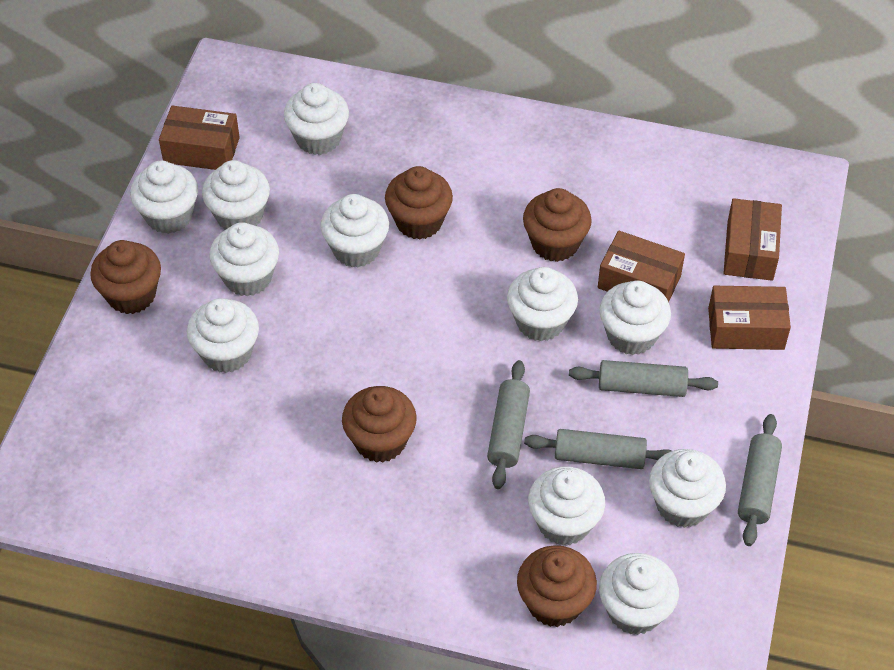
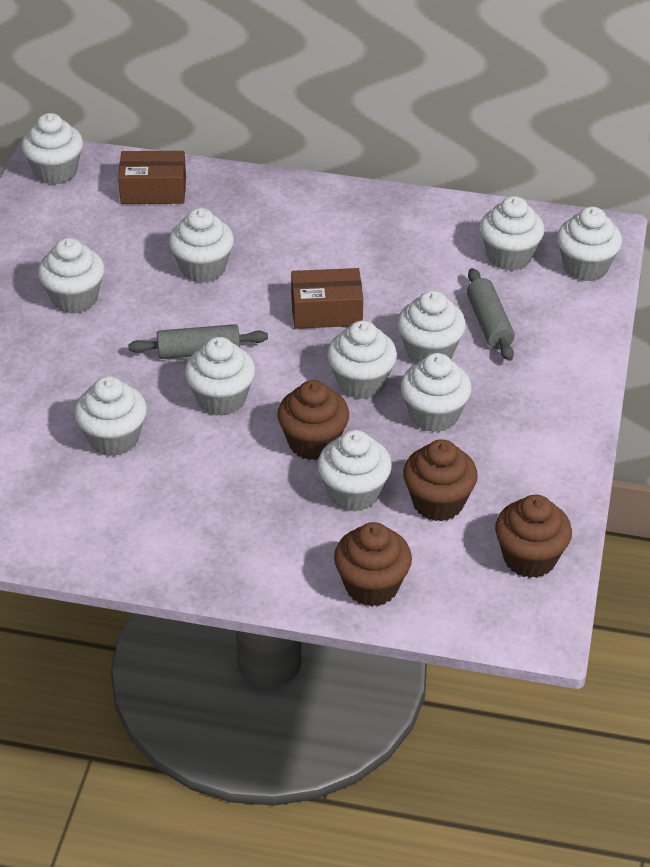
brown box: [159,106,240,170] [598,231,685,302] [708,286,791,350] [723,198,782,281] = 4 -> [118,151,186,204] [291,268,363,329] = 2
brown cupcake: [90,240,161,314] [342,386,417,463] [385,166,453,240] [517,545,597,627] [523,188,592,262] = 5 -> [277,380,349,460] [334,522,412,607] [403,439,478,521] [495,495,572,578] = 4
grey rolling pin: [487,360,530,489] [524,429,671,469] [569,360,718,397] [738,414,782,546] = 4 -> [128,324,268,359] [467,268,515,361] = 2

